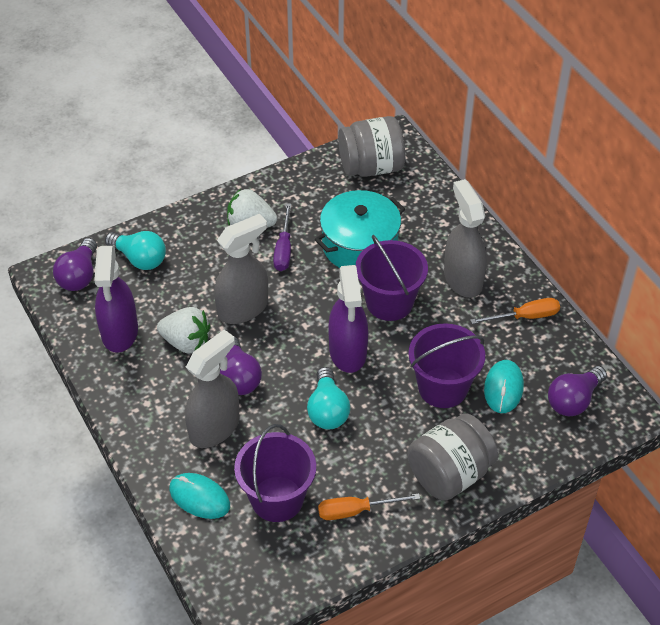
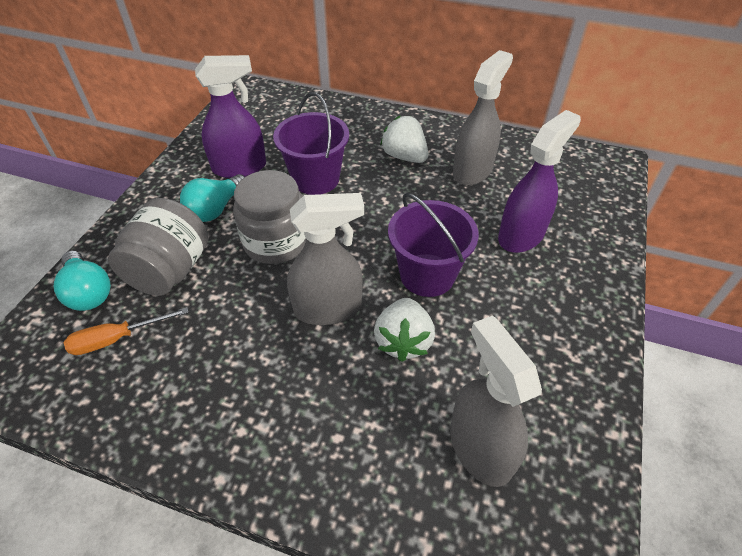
orange screwdriver: [318,493,420,520] [471,298,560,324] = 2 -> [64,307,189,355] = 1
purple bucket: [234,424,316,522] [356,235,428,321] [408,323,485,408] = 3 -> [273,92,349,195] [388,193,479,297] = 2
purple light bulb: [53,238,97,291] [220,337,262,395] [548,366,607,416] = 3 -> none = 0
purple screwdriver: [273,203,291,271] = 1 -> none = 0
turquoise mouse: [169,473,230,519] [484,360,524,413] = 2 -> none = 0
turquoise pot: [315,190,405,268] = 1 -> none = 0

